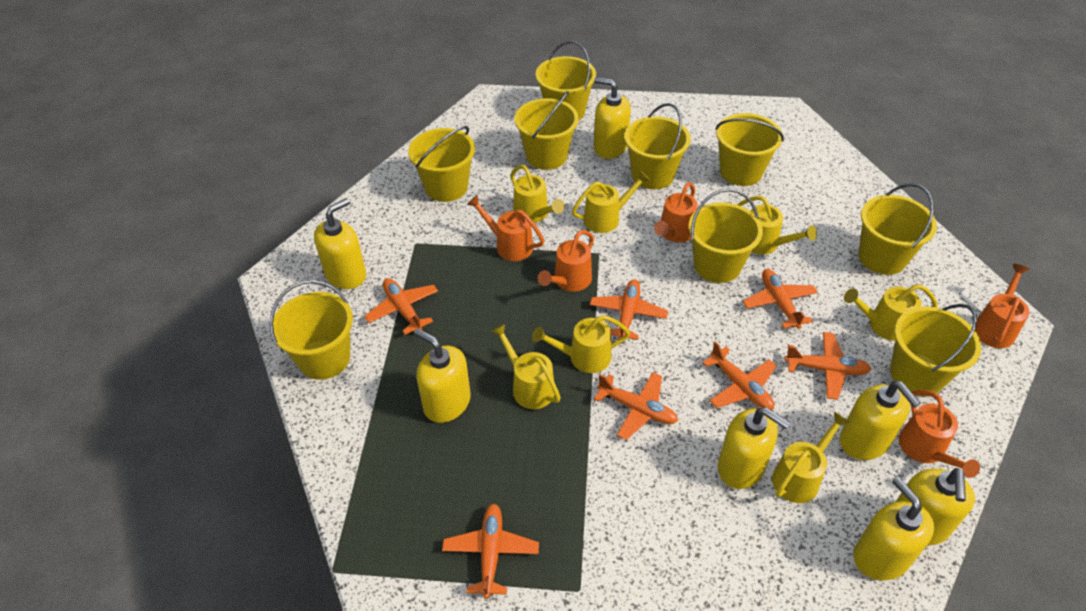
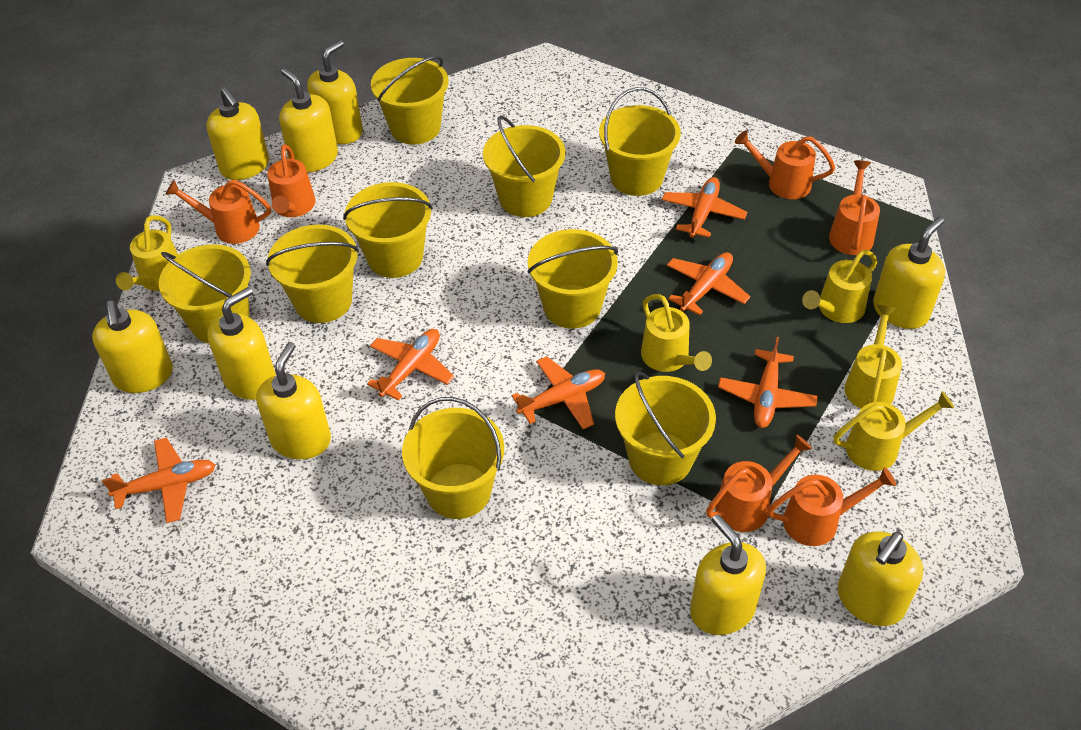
orange plane: [364,278,438,335] [442,504,539,599] [590,279,668,340] [594,372,678,440] [702,341,777,410] [743,269,818,329] [784,332,871,400] = 7 -> [102,437,216,523] [367,329,454,401] [512,356,605,429] [662,177,747,238] [667,252,750,315] [718,337,818,428] = 6
orange watering can: [467,195,544,261] [538,230,594,292] [654,182,698,242] [899,390,980,478] [975,264,1030,348] = 5 -> [165,180,271,244] [267,144,315,217] [706,434,812,532] [735,130,835,199] [767,467,896,546] [829,160,880,255] = 6
yellow soap dispenser: [314,198,366,289] [414,328,471,423] [594,77,631,159] [718,407,791,489] [840,381,921,460] [854,477,934,580] [896,468,975,545] = 7 -> [92,301,173,393] [206,88,269,180] [208,287,276,400] [256,342,331,459] [279,68,338,172] [307,40,363,144] [690,514,766,635] [838,531,923,626] [873,217,945,329] = 9
yellow watering can: [491,324,561,409] [510,165,565,223] [532,315,630,373] [572,170,650,233] [737,196,817,255] [772,412,850,503] [844,284,938,341] = 7 -> [116,215,178,291] [641,294,712,372] [802,250,877,323] [833,391,954,471] [845,305,902,409] = 5

